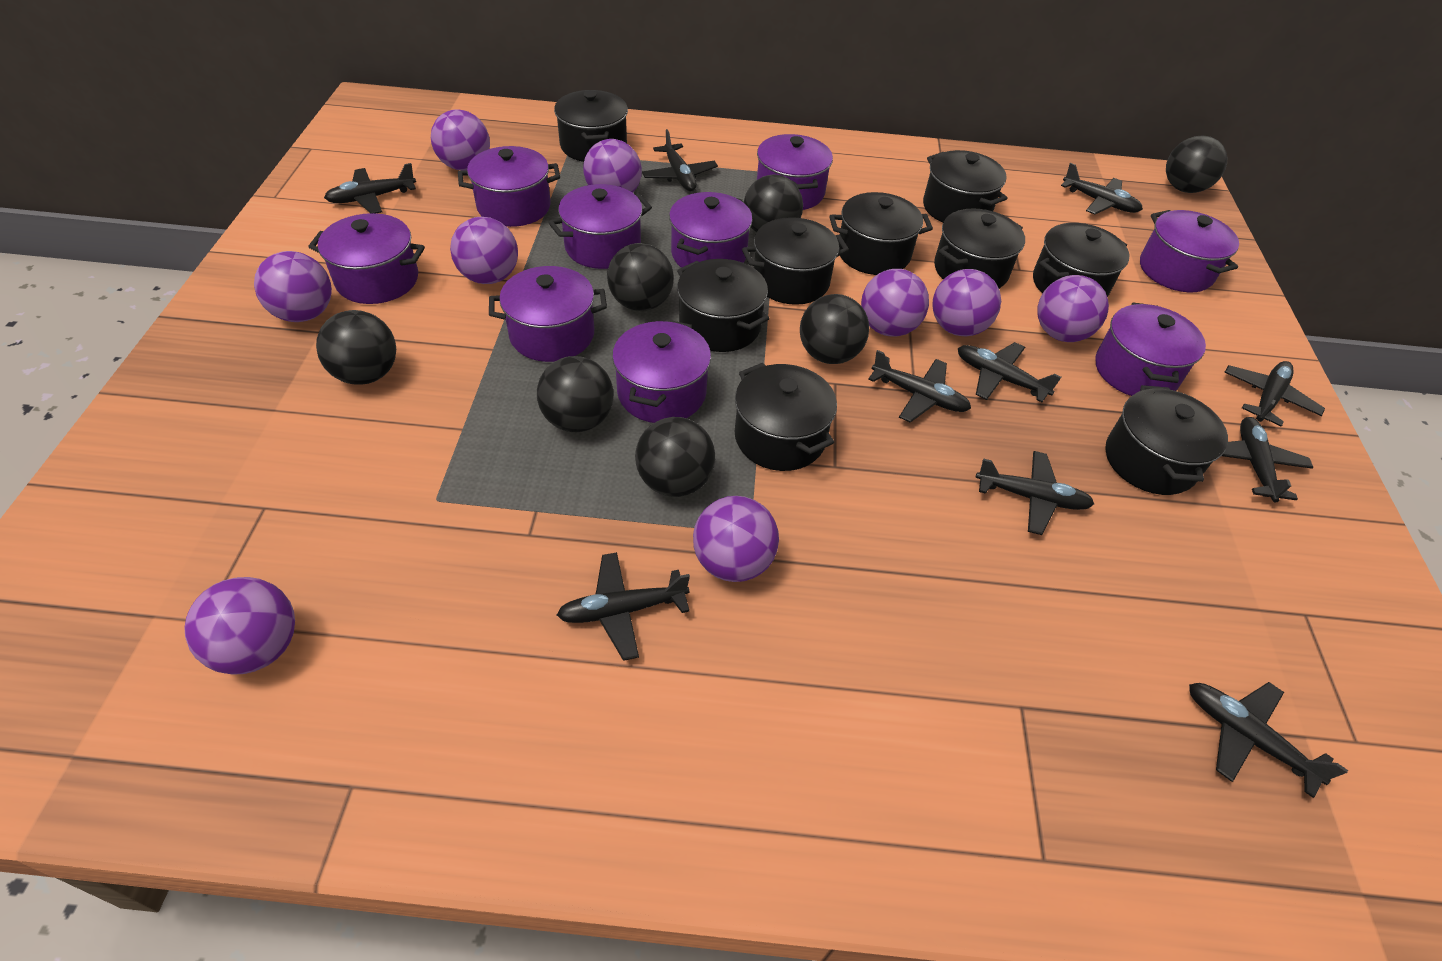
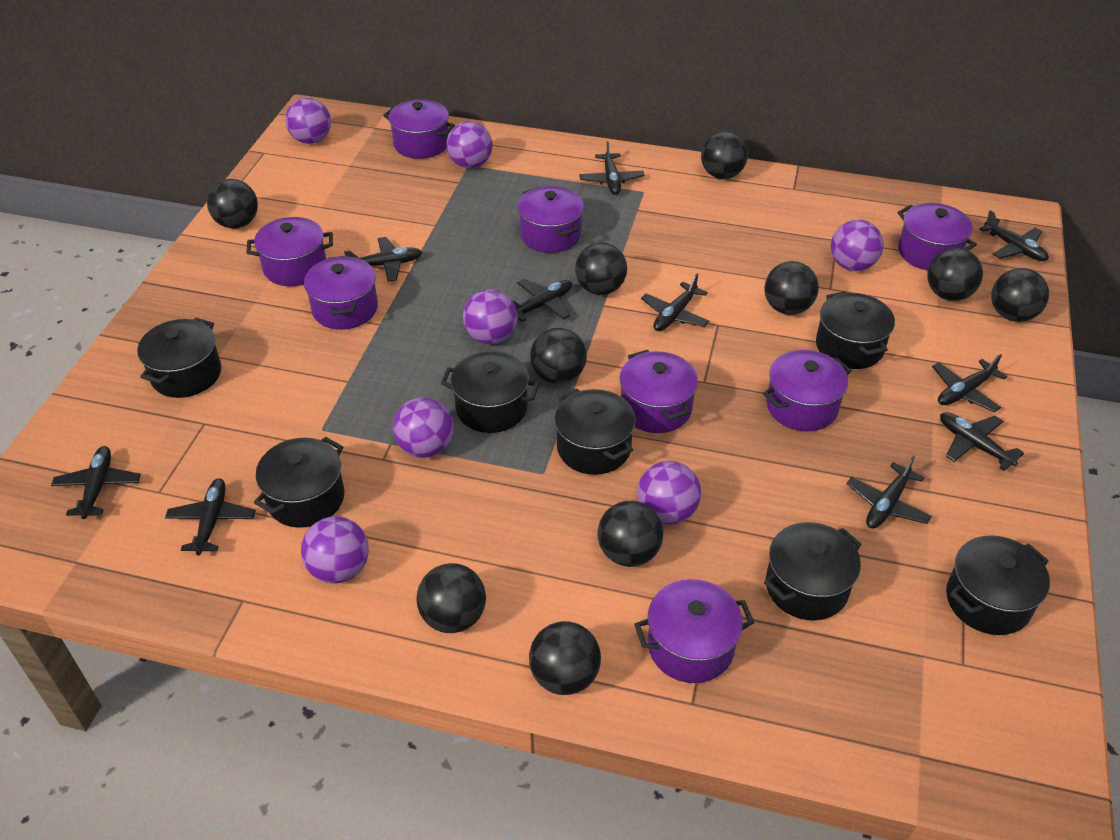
black ball: [316,310,396,385] [537,356,614,432] [607,243,674,311] [635,417,715,497] [744,175,803,232] [800,294,869,364] [1166,136,1227,193] = 7 -> [207,179,258,229] [416,563,486,633] [529,621,601,695] [530,328,587,384] [575,242,627,295] [598,501,663,567] [701,131,748,179] [764,261,819,315] [927,248,983,301] [991,268,1049,322] = 10
black pot: [554,90,628,162] [677,259,770,352] [735,363,837,471] [742,217,849,305] [829,192,933,275] [923,150,1007,223] [934,208,1025,288] [1033,223,1129,297] [1106,385,1228,495] = 9 -> [137,318,221,398] [254,437,345,528] [441,351,540,433] [554,389,636,475] [764,522,862,621] [816,291,895,369] [946,535,1050,635] = 7
purple ball: [184,577,295,675] [254,251,332,322] [431,109,490,170] [450,217,518,284] [583,139,642,193] [693,496,779,582] [861,269,929,337] [932,269,1001,336] [1038,275,1109,342] = 9 -> [285,98,331,144] [301,516,369,584] [393,397,453,458] [446,121,492,168] [463,289,518,344] [637,461,701,525] [831,220,884,271] = 7
purple pot: [308,213,425,304] [458,146,560,227] [489,266,607,362] [548,184,652,269] [612,319,711,423] [669,192,753,268] [757,134,833,210] [1095,302,1206,396] [1140,210,1239,292] = 9 -> [246,217,333,286] [304,255,378,330] [383,99,455,159] [518,186,584,253] [620,350,698,433] [634,579,754,683] [763,350,852,431] [898,203,977,270] = 8

